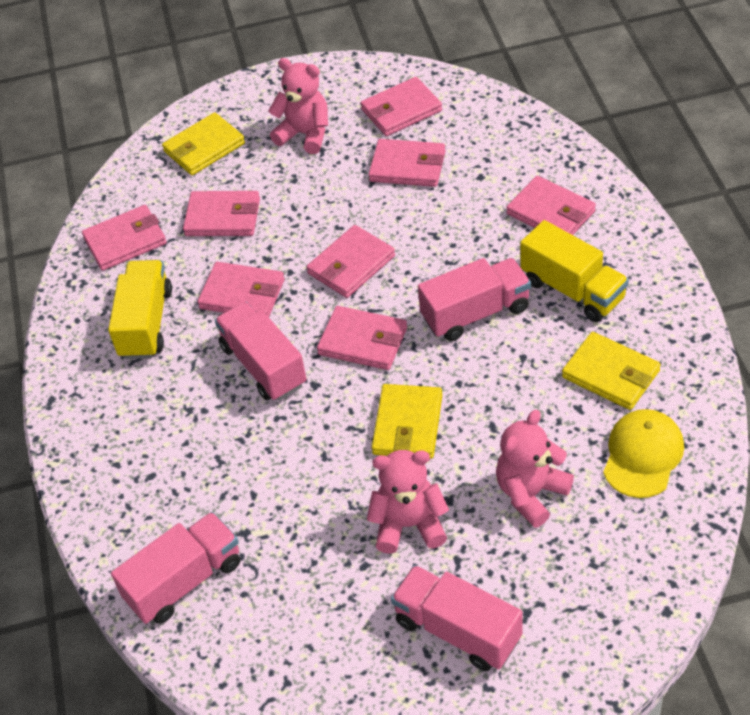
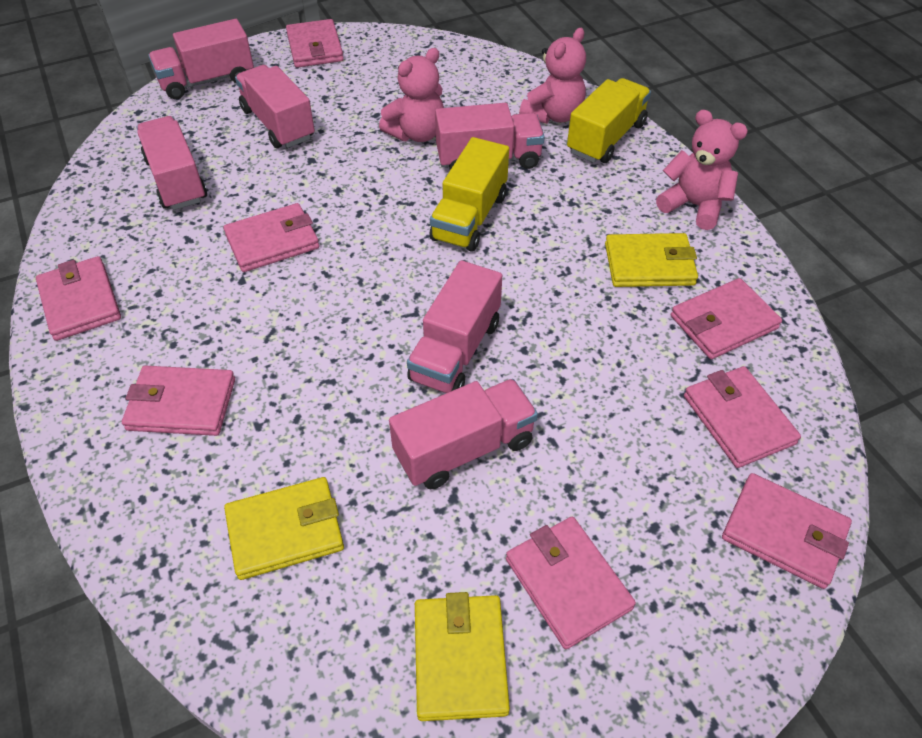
pink truck: [111,512,240,624] [215,302,307,401] [391,565,523,671] [418,258,531,341] = 4 -> [137,116,207,210] [148,19,254,99] [235,65,315,148] [389,379,538,489] [407,260,502,393] [435,103,545,170] = 6
yellow cap: [603,409,684,498] = 1 -> none = 0

